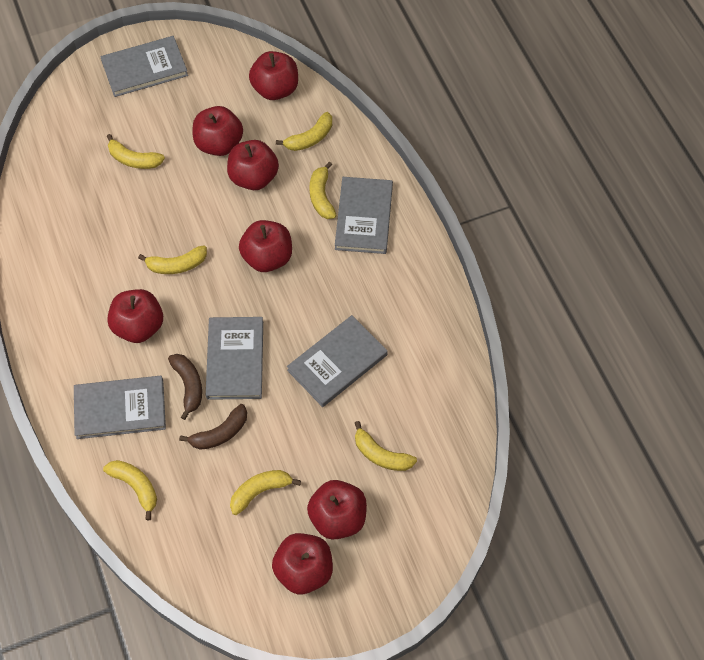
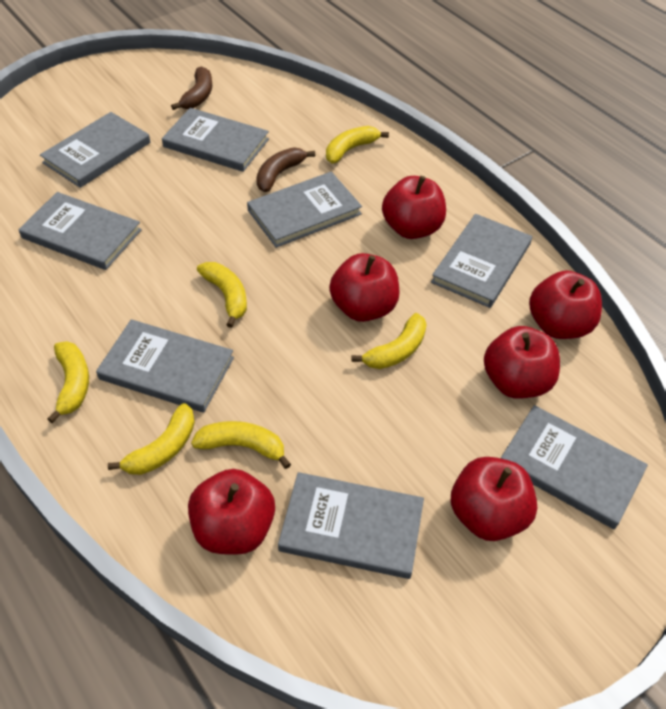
grey book: [74,376,166,439] [100,36,188,97] [206,317,263,400] [287,315,388,407] [335,177,393,254] = 5 -> [18,192,142,270] [40,112,150,188] [96,319,234,413] [162,108,269,172] [247,172,362,248] [278,472,424,579] [431,214,532,308] [501,405,648,529] = 8
red apple: [107,289,163,343] [193,106,243,156] [227,140,279,190] [239,220,292,272] [249,51,298,100] [272,533,333,594] [307,480,367,540] = 7 -> [188,469,275,555] [329,253,400,322] [382,176,446,239] [451,457,537,541] [484,326,560,399] [529,270,602,339] = 6
yellow banana: [103,460,157,520] [107,134,165,169] [138,245,207,274] [230,470,301,515] [276,112,332,151] [309,162,337,219] [355,421,417,471] = 7 -> [47,341,89,423] [108,403,195,475] [191,421,291,469] [197,262,247,328] [326,126,389,164] [351,313,427,369] = 6

